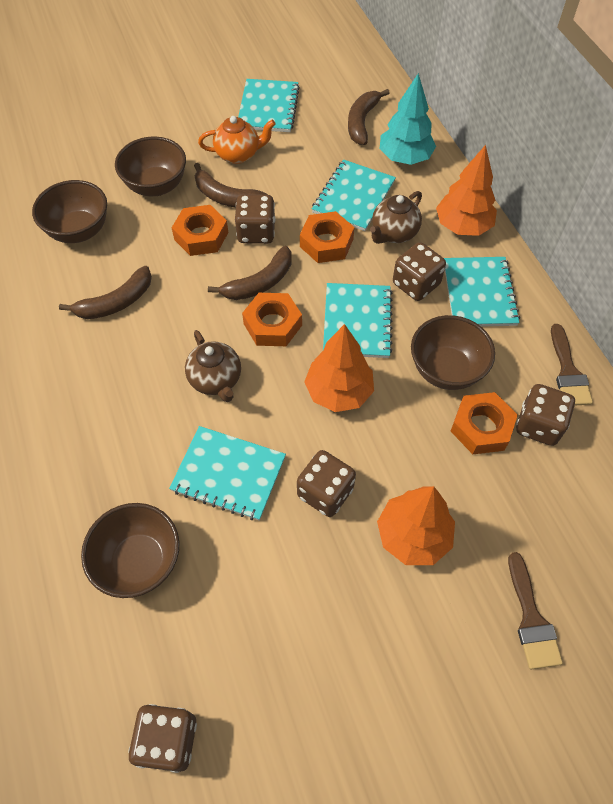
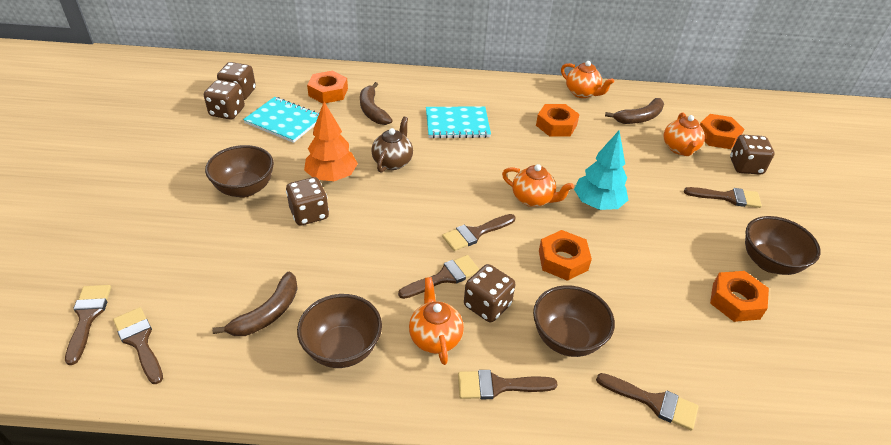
brown banana: [59,266,152,319] [194,163,268,208] [208,246,292,300] [348,89,390,145] = 4 -> [212,272,298,336] [360,82,393,125] [605,98,664,124] = 3
brown brush: [508,552,563,669] [551,324,593,405] = 2 -> [65,285,111,365] [113,307,163,384] [398,255,480,299] [442,214,515,251] [458,370,558,399] [596,373,698,431] [684,187,762,208] = 7
brown teapot: [185,330,241,402] [370,191,422,244] = 2 -> [371,117,413,173] = 1
orange nut: [172,205,228,256] [242,293,302,346] [300,211,354,263] [451,392,518,454] = 4 -> [307,71,348,103] [536,104,580,137] [539,230,592,281] [700,114,744,149] [710,271,769,322] = 5
orange teapot: [198,116,275,164] = 1 -> [409,277,464,365] [502,164,574,207] [561,61,614,98] [664,113,705,156] = 4
orange tree: [304,324,374,412] [377,486,455,565] [436,145,497,236] = 3 -> [304,102,358,181] = 1
turquoise notebook: [169,426,286,521] [238,79,300,132] [312,160,396,231] [323,283,393,358] [444,257,520,327] = 5 -> [243,97,319,143] [426,106,491,138] = 2

